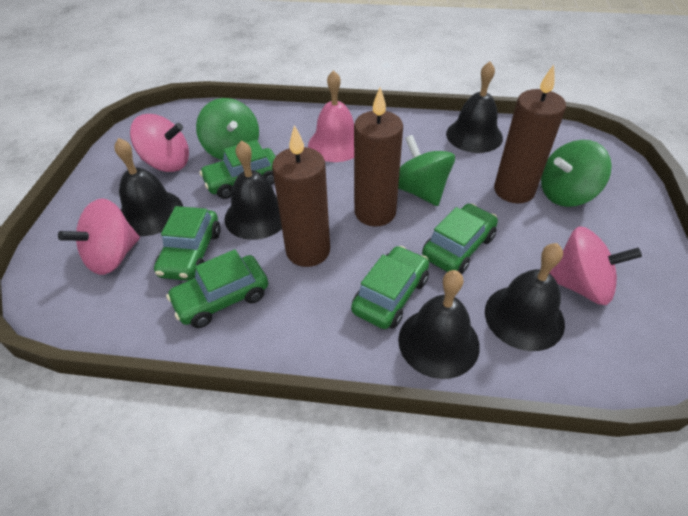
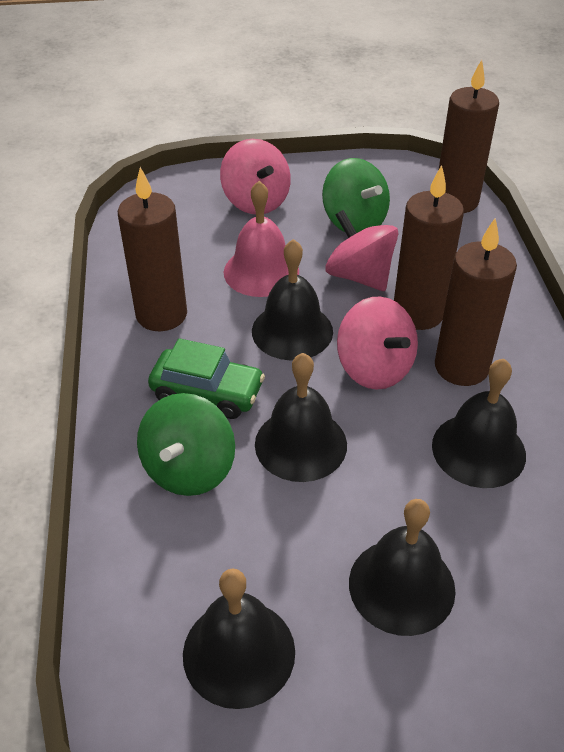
brown candle: [272,125,330,267] [354,87,403,227] [494,65,566,204] = 3 -> [118,167,187,331] [394,165,464,330] [435,218,517,386] [439,60,499,213] = 4
green car: [154,206,220,281] [166,249,268,328] [199,140,276,199] [351,246,429,329] [422,204,498,274] = 5 -> [148,338,265,419] = 1
green spinning top: [196,98,259,160] [398,135,455,206] [541,140,612,207] = 3 -> [137,393,235,496] [322,158,390,233] = 2

